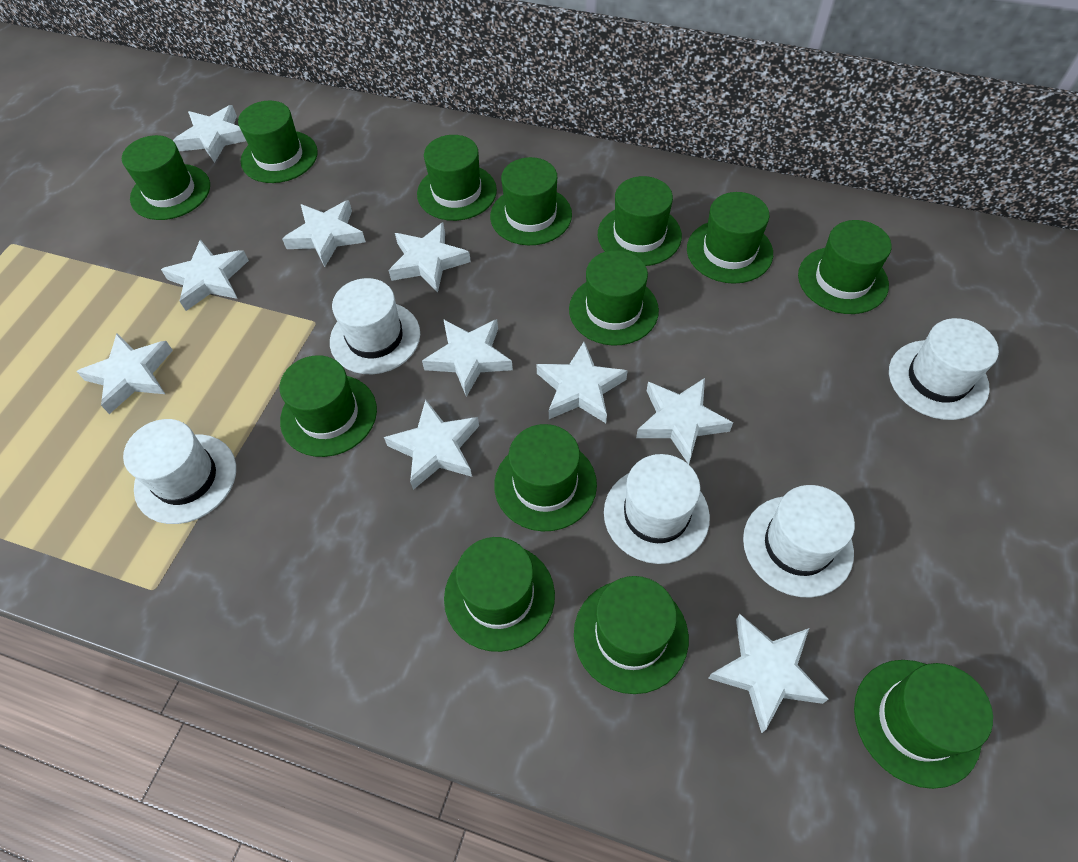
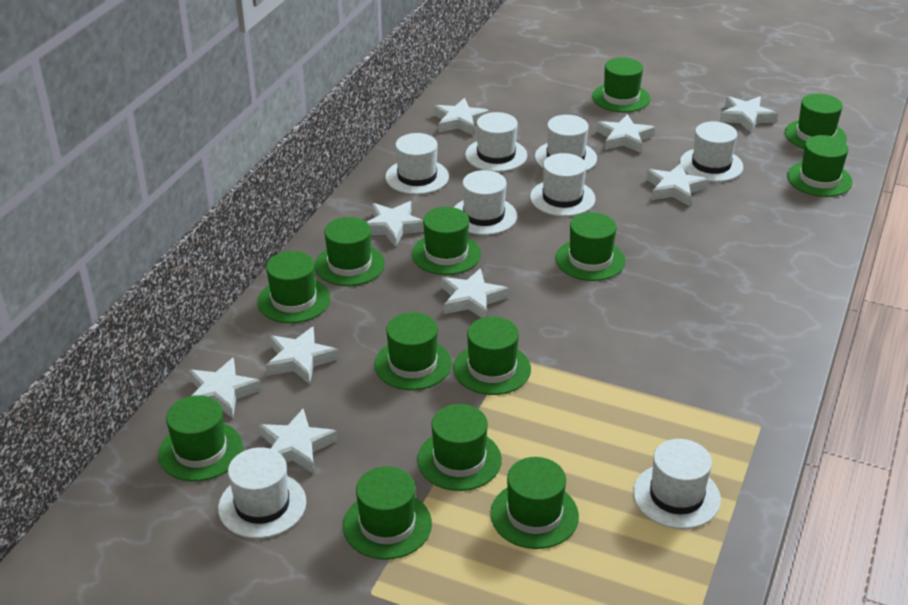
white hat: [123,419,236,524] [330,278,420,374] [604,454,710,564] [743,485,855,597] [889,318,999,420] = 5 -> [218,447,306,539] [385,133,449,195] [454,170,517,235] [465,112,527,172] [530,153,596,217] [535,115,597,171] [633,439,721,529] [680,121,743,182] = 8
white star: [76,334,173,414] [161,239,249,311] [173,105,246,163] [282,200,366,267] [384,399,479,490] [388,222,471,293] [422,319,513,397] [536,342,628,423] [636,378,733,464] [708,614,829,733] = 10 -> [189,358,262,418] [259,409,338,473] [266,326,339,384] [367,201,424,247] [434,98,490,135] [442,268,509,318] [596,114,655,153] [646,163,708,206] [719,96,778,133] = 9

